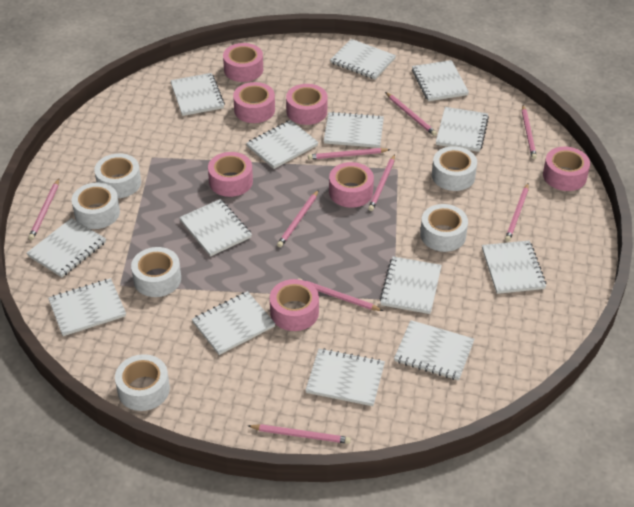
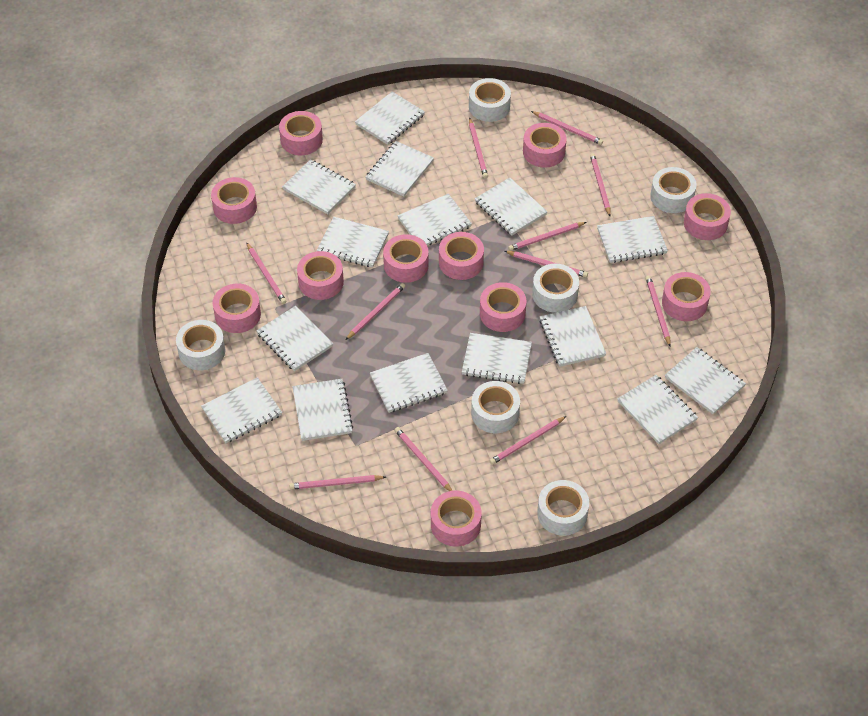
pink pencil: [28,179,59,240] [248,424,351,444] [277,190,319,247] [298,278,383,311] [308,148,391,160] [368,154,395,211] [385,92,437,136] [505,183,529,242] [522,105,537,159] = 9 -> [246,242,286,304] [289,475,386,490] [346,283,405,340] [394,427,453,491] [469,118,488,179] [489,416,566,465] [505,251,588,277] [508,222,586,251] [531,111,603,145] [590,153,611,216] [646,275,671,346] = 11
pink tape: [208,152,253,197] [223,43,263,82] [233,82,275,123] [270,279,319,331] [286,84,328,125] [329,162,374,208] [543,147,590,191] = 7 -> [211,177,257,224] [213,284,261,333] [279,111,323,155] [297,251,344,300] [383,234,429,283] [431,491,482,547] [439,232,484,280] [480,282,526,332] [523,123,567,168] [662,272,711,321] [684,193,731,240] = 11
white notebook: [27,218,106,277] [48,278,126,336] [170,73,225,116] [179,199,252,257] [192,291,275,355] [246,120,319,169] [306,348,385,406] [324,111,384,148] [330,39,396,79] [379,256,442,314] [394,320,474,381] [412,60,469,101] [436,107,489,152] [482,240,546,294] = 14 -> [201,377,282,443] [256,306,333,371] [282,159,356,214] [292,379,353,441] [317,217,389,268] [355,92,425,145] [366,141,434,197] [370,353,448,413] [398,194,472,246] [462,333,532,384] [475,178,547,236] [540,306,606,367] [597,216,668,263] [618,375,698,444] [665,347,746,415] = 15

